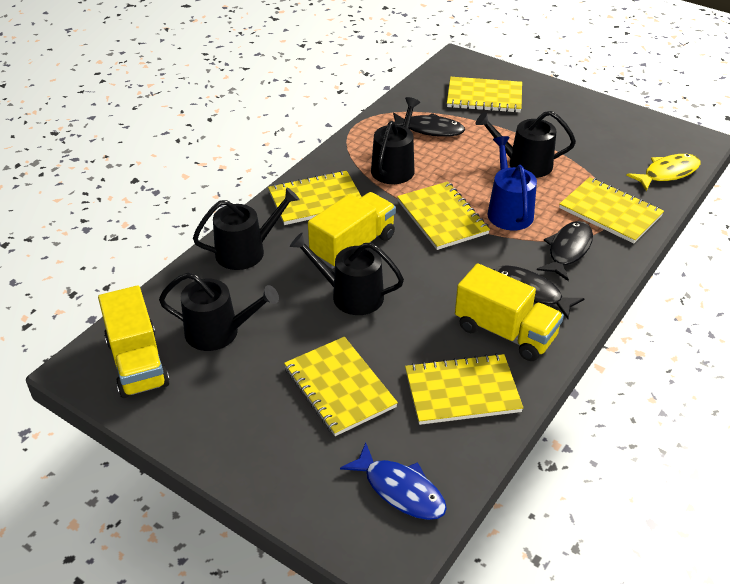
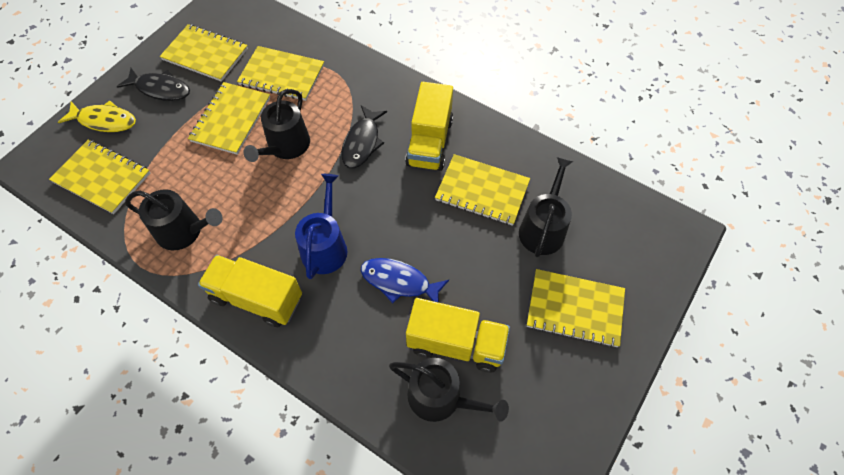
black fish: [393,113,465,137] [494,265,585,319] [537,221,593,281] = 3 -> [117,68,190,101] [341,105,387,168] = 2
black watering can: [159,272,279,351] [193,187,300,270] [290,233,404,315] [371,97,420,184] [475,111,576,178] = 5 -> [125,189,223,250] [244,89,310,162] [389,358,509,422] [519,157,573,258] = 4

